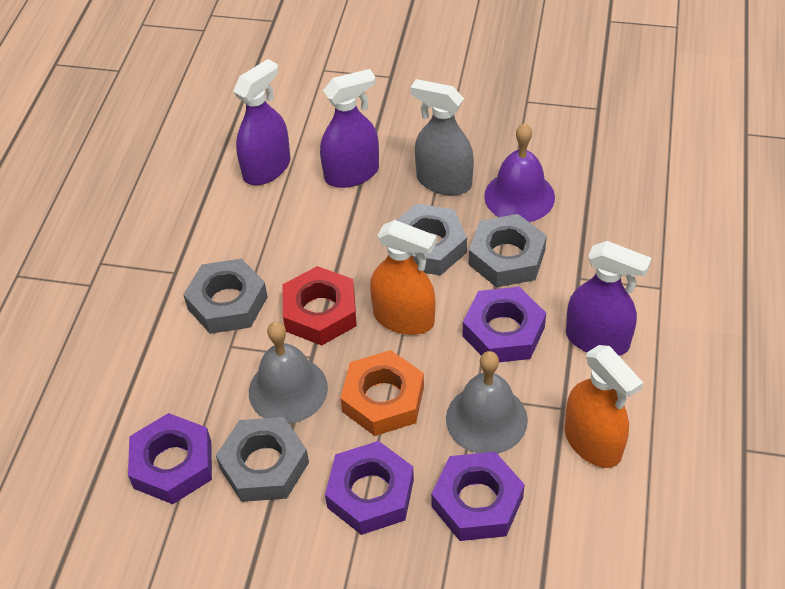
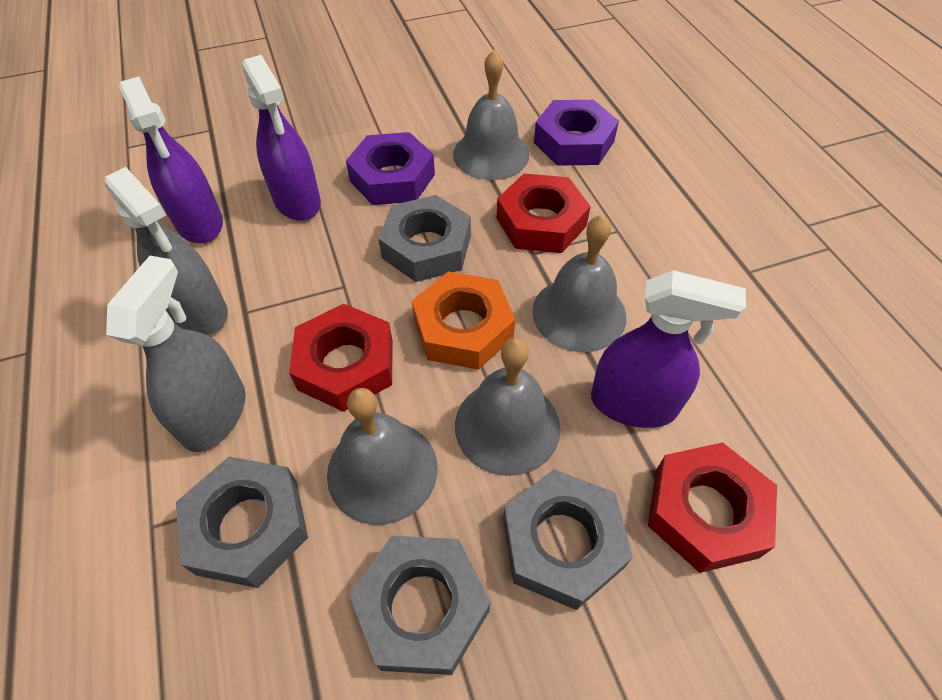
grey bell: [249,322,328,423] [446,351,528,454] = 2 -> [327,388,437,525] [453,49,529,180] [455,338,561,476] [532,214,626,352] = 4
grey spray bottle: [410,79,474,196] = 1 -> [105,167,228,335] [106,256,246,452] = 2
orange spray bottle: [370,220,437,335] [564,345,643,468] = 2 -> none = 0
purple bell: [484,123,555,222] = 1 -> none = 0
purple nut: [128,413,212,504] [325,441,414,535] [431,452,525,541] [463,287,546,362] = 4 -> [346,132,435,205] [534,100,619,166] = 2
red nut: [282,266,357,345] = 1 -> [289,304,393,412] [497,174,591,253] [648,442,777,573] = 3

